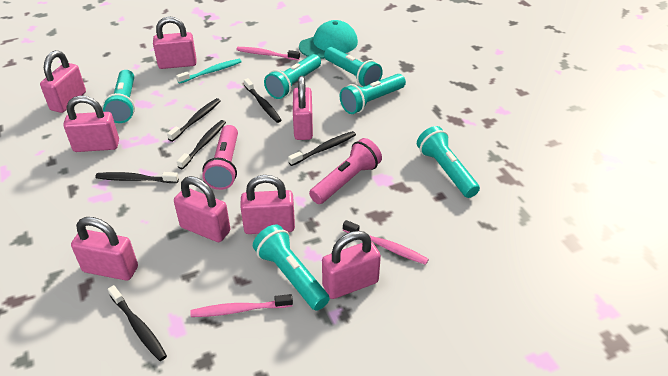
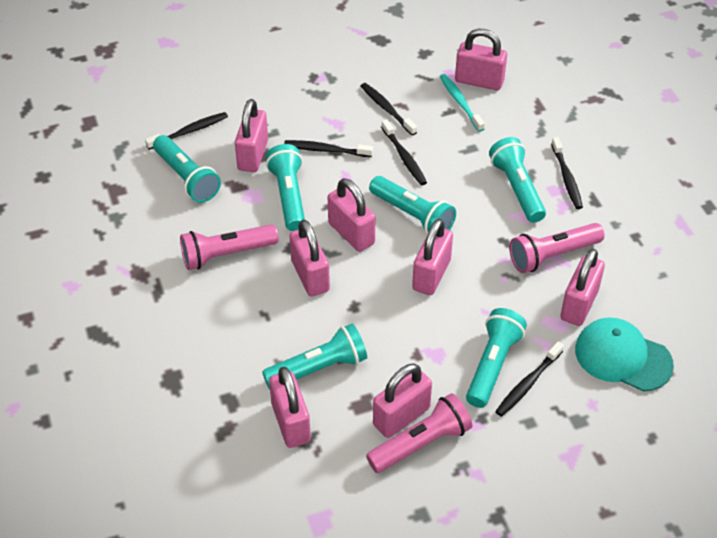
pink flashlight: [202,125,238,190] [309,138,382,204] = 2 -> [180,224,279,270] [366,393,472,473] [509,223,604,273] = 3
pink toothbrush: [190,294,293,317] [236,47,300,61] [343,220,429,265] = 3 -> none = 0

